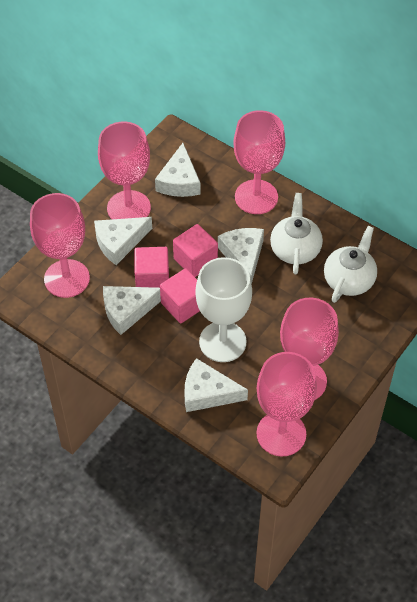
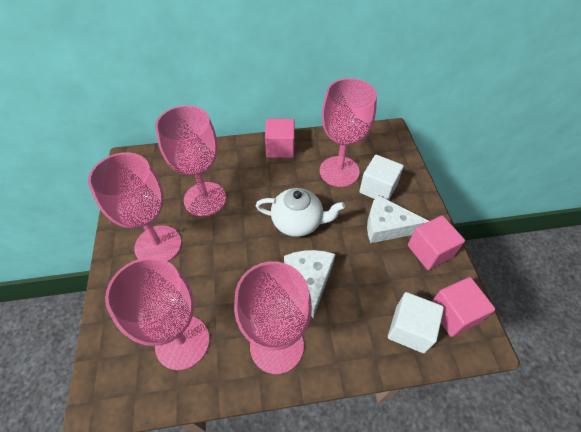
white cheese: [94,217,152,265] [103,286,161,335] [155,143,201,197] [184,358,248,412] [218,228,264,285] = 5 -> [284,250,335,318] [367,195,429,243] = 2
white cube: none = 0 -> [359,155,404,200] [388,292,444,353] = 2
white goblet: [195,257,252,362] = 1 -> none = 0
white teapot: [270,193,323,274] [324,226,377,303] = 2 -> [256,188,345,237] = 1

